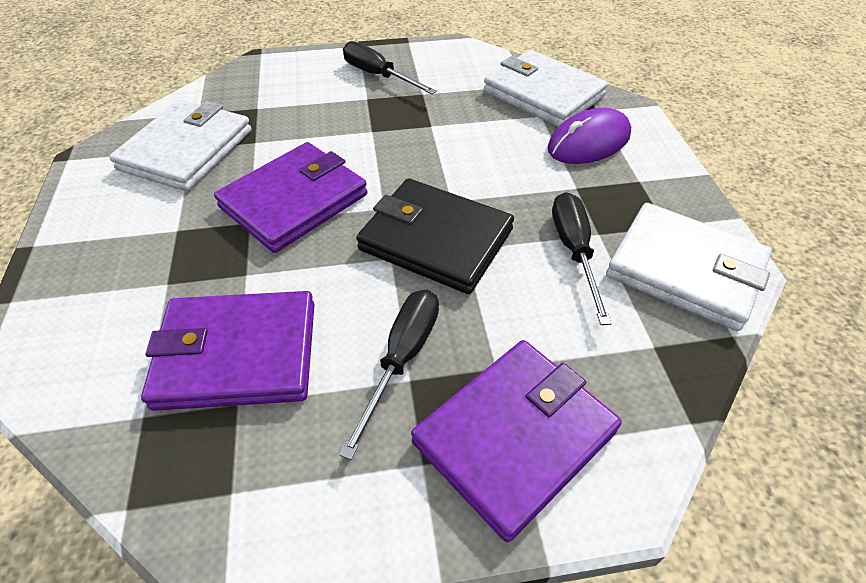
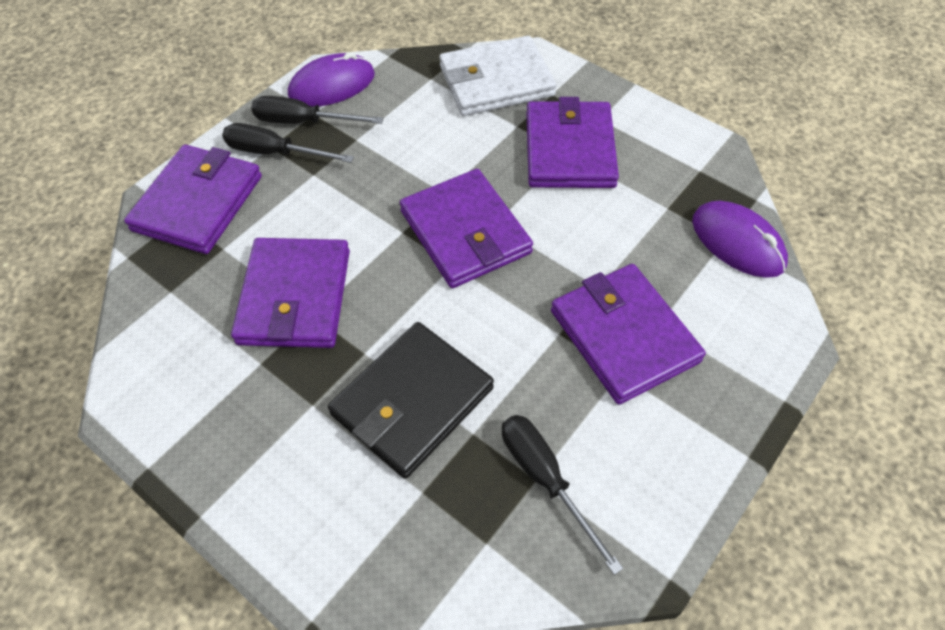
purple mouse: [547,108,631,164] = 1 -> [288,52,375,106] [692,201,788,278] = 2
purple wallet: [141,291,315,411] [214,142,367,253] [411,340,622,542] = 3 -> [124,144,262,254] [231,238,350,348] [400,169,533,288] [526,97,619,188] [551,264,706,405] = 5
white wallet: [109,99,251,191] [484,50,608,127] [606,203,772,331] = 3 -> [439,36,556,116] = 1

